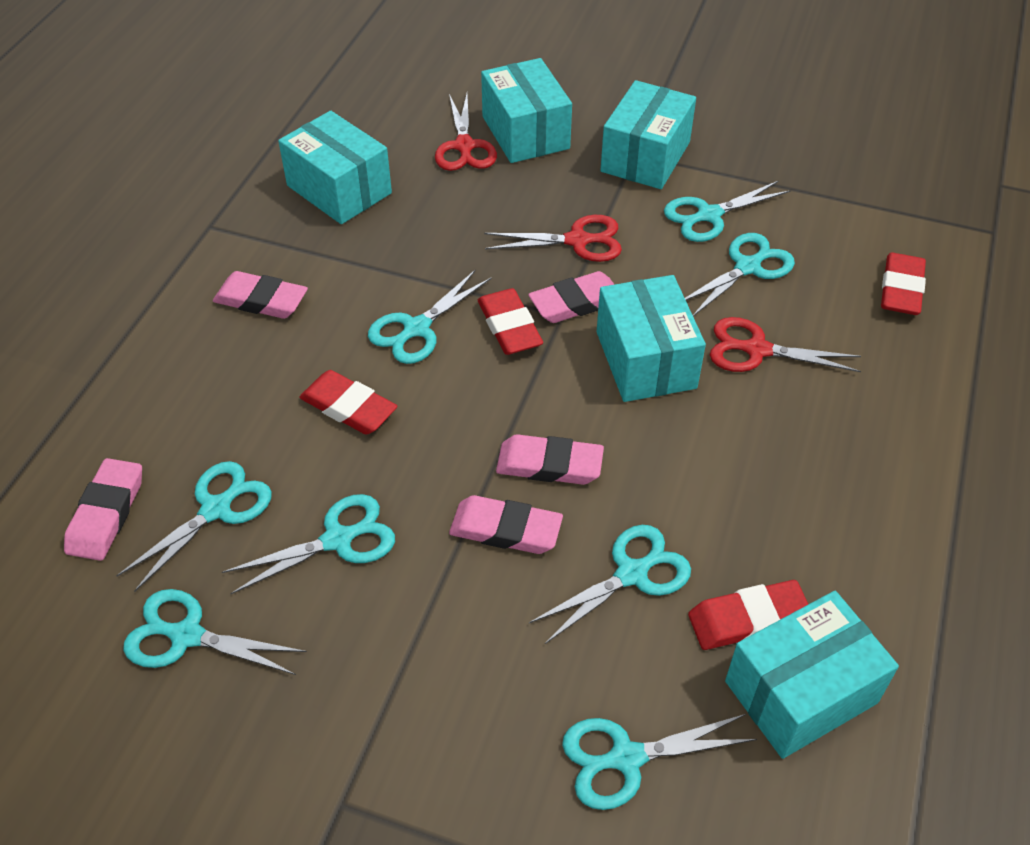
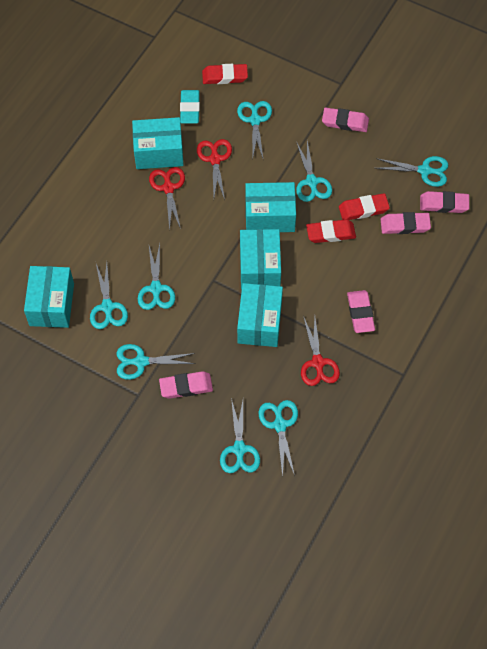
red eraser: [299,370,397,435] [478,288,543,355] [688,580,808,650] [881,252,926,315] = 4 -> [202,64,248,84] [306,219,356,243] [339,193,390,220] = 3
turquoise eraser: none = 0 -> [180,90,200,124] = 1

